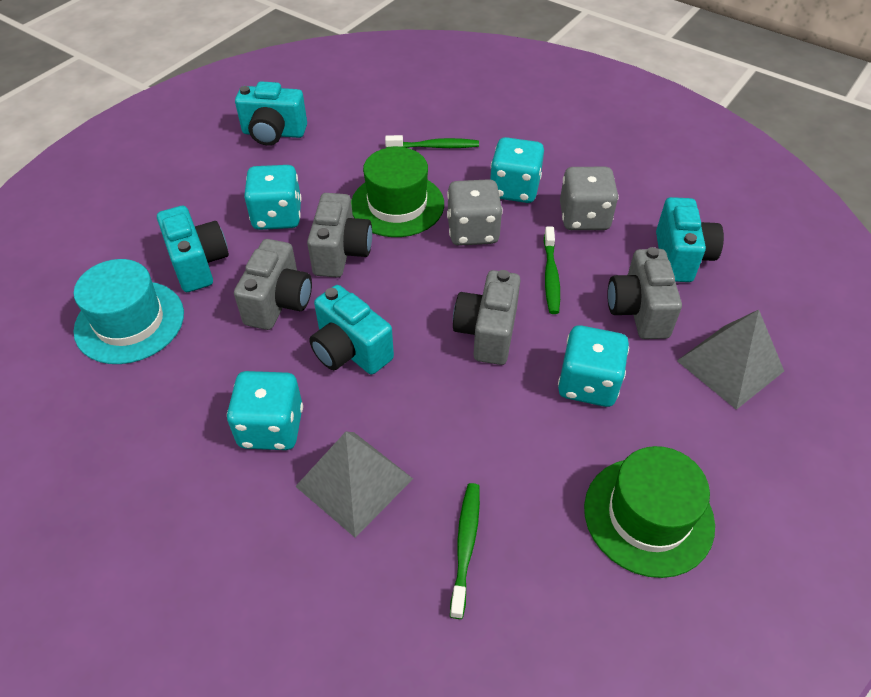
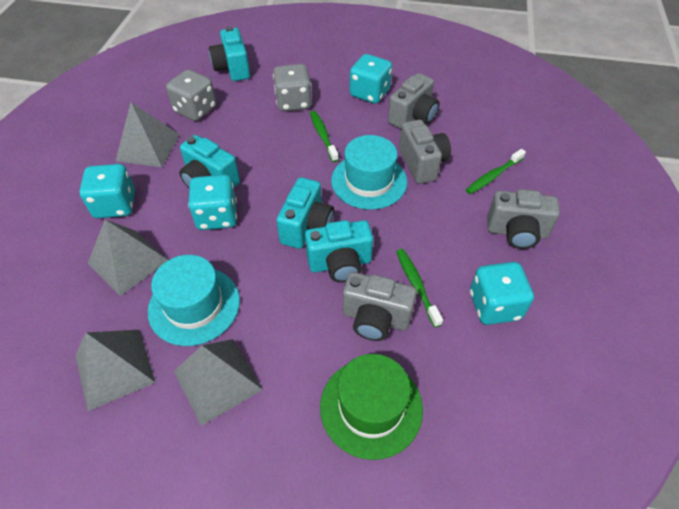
green hat: [351,147,444,237] [584,446,715,578] = 2 -> [320,354,423,460] = 1
grey pyramid: [295,432,413,537] [677,310,784,410] = 2 -> [75,330,156,411] [87,219,168,296] [116,102,179,167] [174,339,263,426] = 4
turquoise hat: [74,259,184,364] = 1 -> [148,255,240,346] [331,135,407,210] = 2

